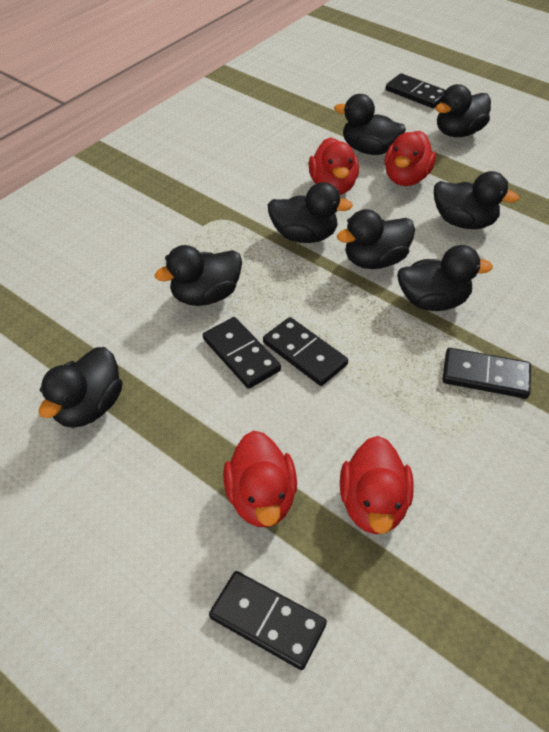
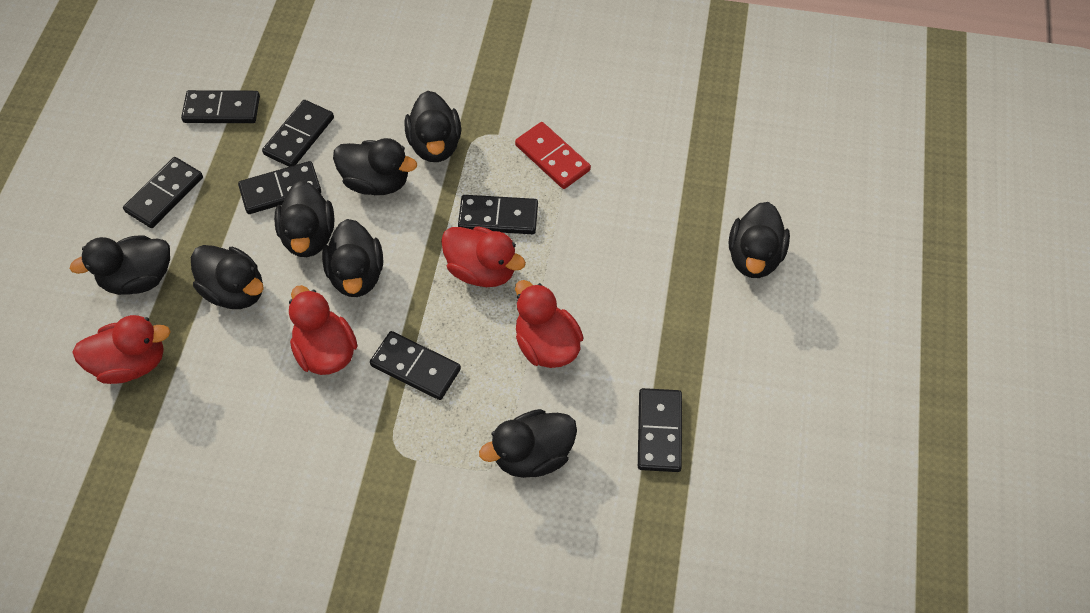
black domino: [203,317,281,389] [209,571,327,670] [263,317,348,386] [386,73,445,108] [442,348,531,399] = 5 -> [123,157,203,228] [181,90,260,123] [238,161,321,214] [262,100,334,167] [370,331,461,400] [458,195,538,234] [638,388,682,472] = 7
red domino: none = 0 -> [515,122,591,189] = 1

